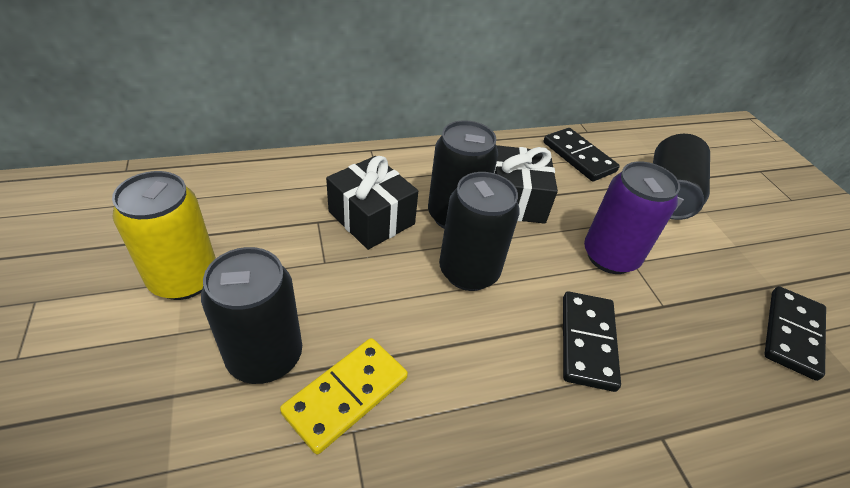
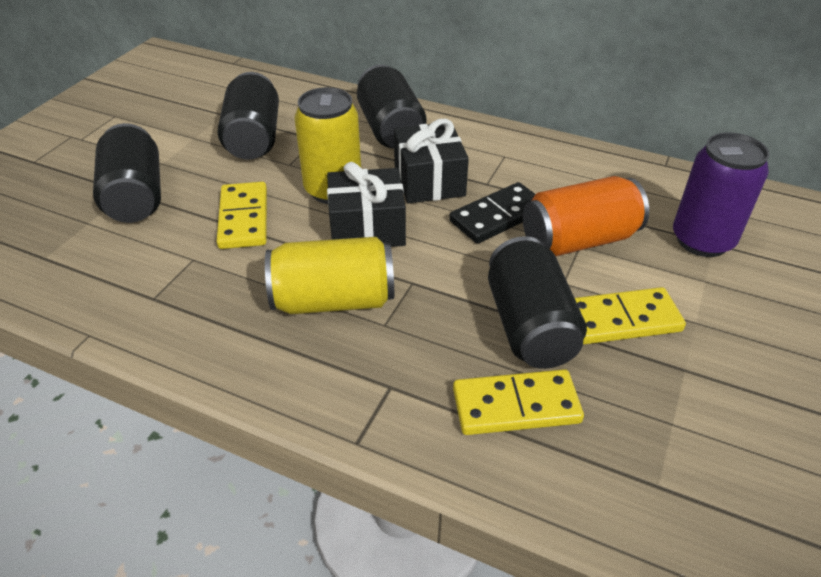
black domino: [543,128,620,182] [563,291,621,392] [764,286,826,381] = 3 -> [449,182,535,244] = 1
orange can: none = 0 -> [523,176,649,256] = 1
yellow can: [112,171,216,300] = 1 -> [265,237,394,314] [295,87,361,204] = 2
yellow domino: [280,338,408,455] = 1 -> [216,182,267,249] [453,369,584,435] [575,287,686,344] = 3

